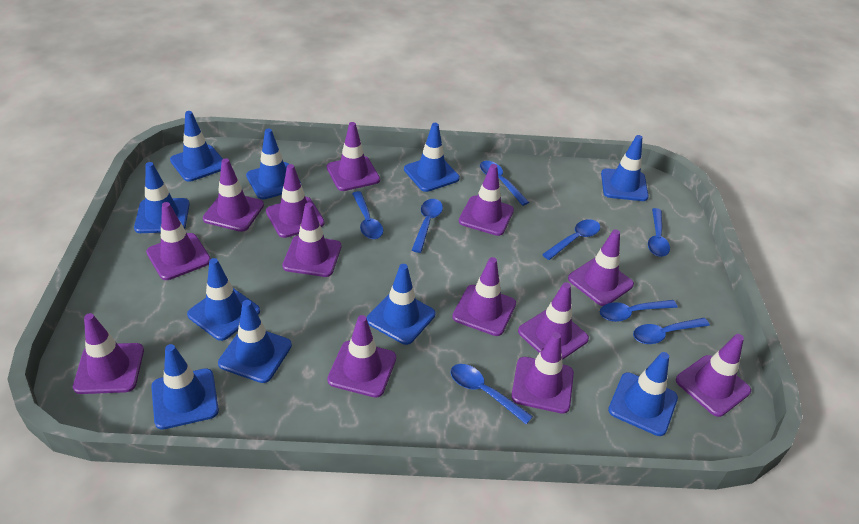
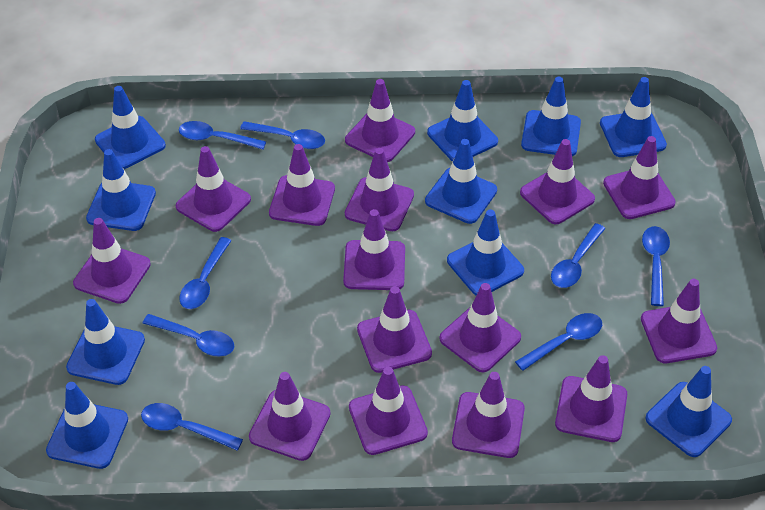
purple traffic cone: [73,313,144,394] [146,202,211,280] [203,158,264,232] [266,164,325,238] [282,203,341,277] [327,122,380,191] [327,315,396,398] [452,257,516,336] [459,164,514,236] [511,332,574,414] [518,282,589,360] [568,229,634,306] [676,334,751,417] = 13 -> [73,218,151,304] [176,146,251,232] [249,372,331,461] [269,144,335,226] [343,209,405,290] [345,79,415,162] [345,148,414,231] [349,367,428,455] [357,286,432,373] [439,283,521,372] [452,372,525,458] [520,139,595,224] [555,355,627,442] [603,136,676,219] [641,279,717,363] = 15

